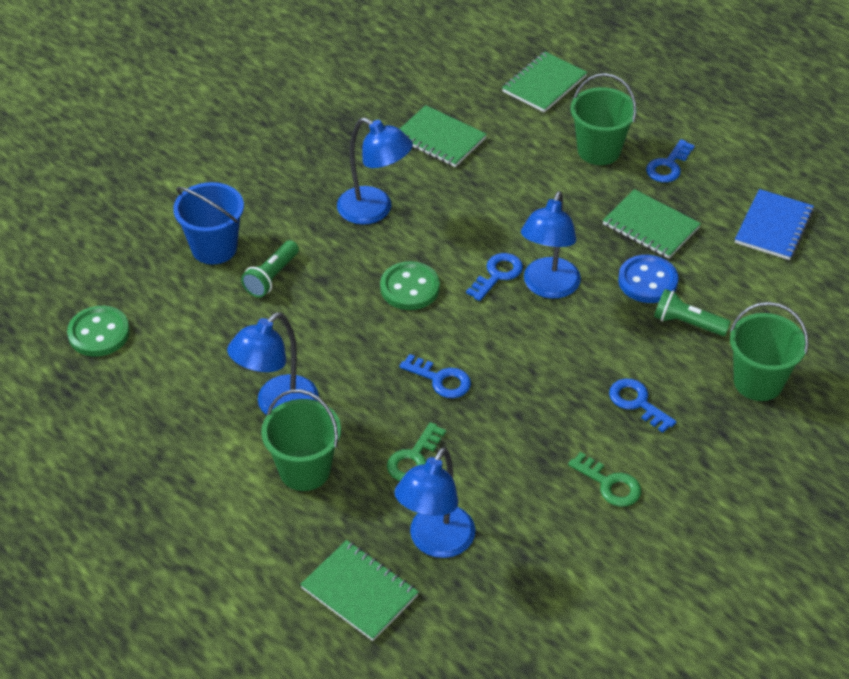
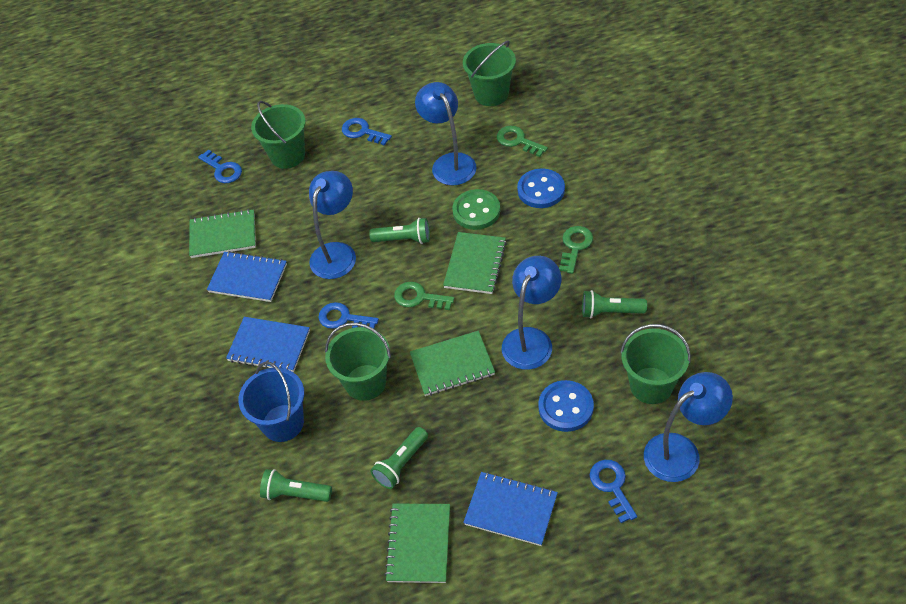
blue button: [618,255,678,303] = 1 -> [517,168,565,208] [538,380,594,432] = 2
blue notebook: [735,189,814,260] = 1 -> [207,251,287,302] [226,317,310,372] [463,472,558,546] = 3
green bucket: [261,389,341,491] [571,73,637,165] [730,302,808,401] = 3 -> [251,101,306,169] [325,323,391,401] [463,41,516,106] [620,324,691,404] = 4
green button: [67,306,130,357] [380,261,440,310] = 2 -> [452,189,500,230] = 1
green flashlight: [241,240,299,298] [654,289,731,336] = 2 -> [260,469,332,502] [369,218,430,244] [371,427,428,489] [582,290,647,318] = 4
green key: [387,422,446,481] [568,452,641,507] = 2 -> [394,282,455,310] [497,126,548,157] [559,226,593,274] = 3

